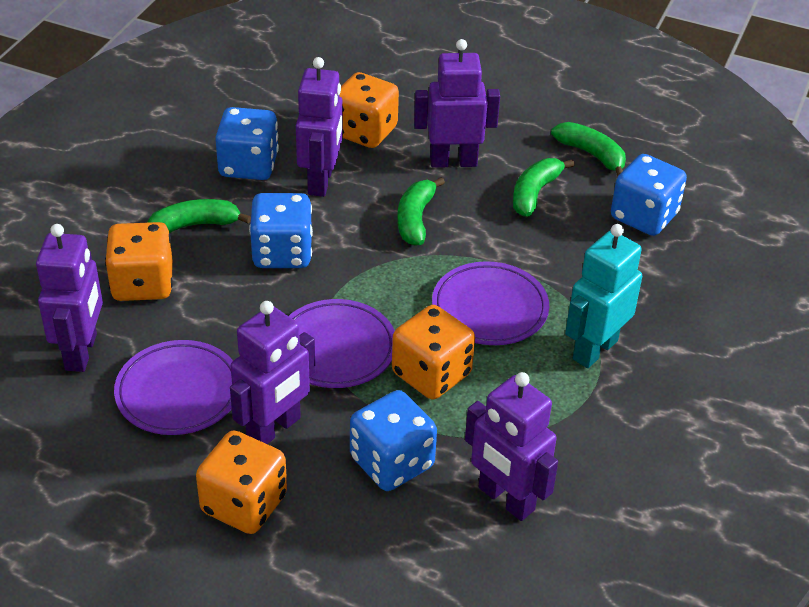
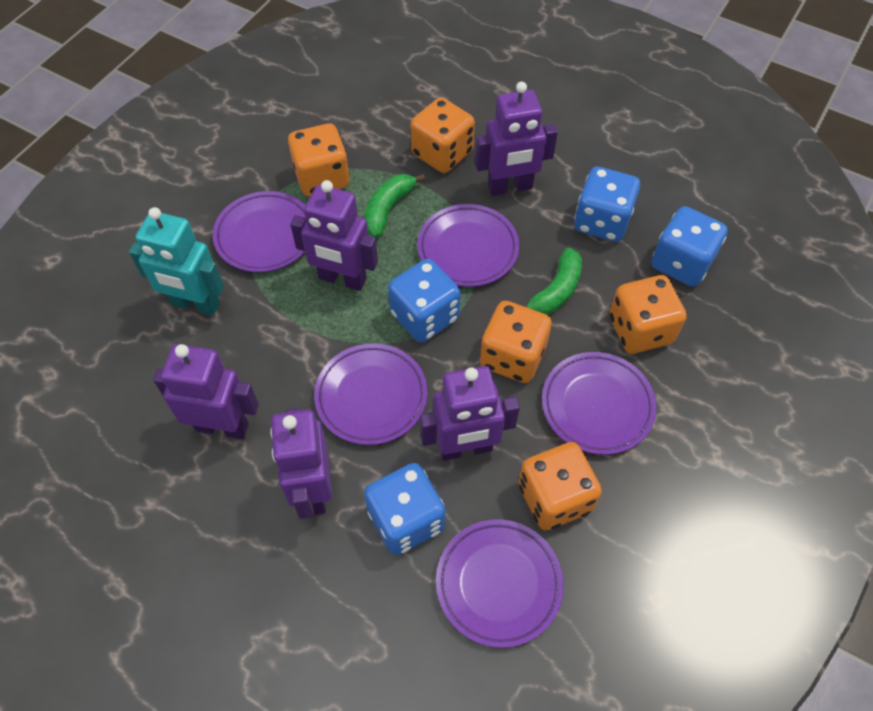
green banana: [148,199,251,233] [397,177,445,246] [513,158,574,217] [551,122,626,176] = 4 -> [364,174,426,238] [524,247,582,315] = 2
orange dice: [105,222,173,301] [196,430,287,534] [339,72,399,148] [392,305,475,399] = 4 -> [288,123,350,196] [410,98,475,173] [480,301,552,383] [518,442,602,530] [609,275,687,354] = 5
purple plate: [114,340,233,435] [289,299,395,388] [432,261,549,345] = 3 -> [213,191,306,272] [314,343,428,445] [417,204,519,287] [436,519,564,648] [542,352,657,455] = 5

